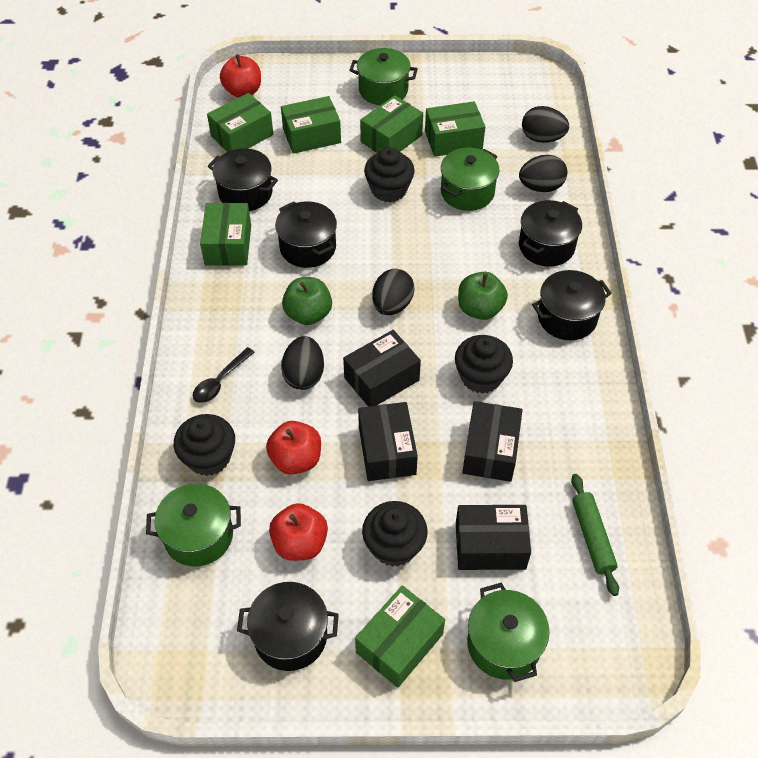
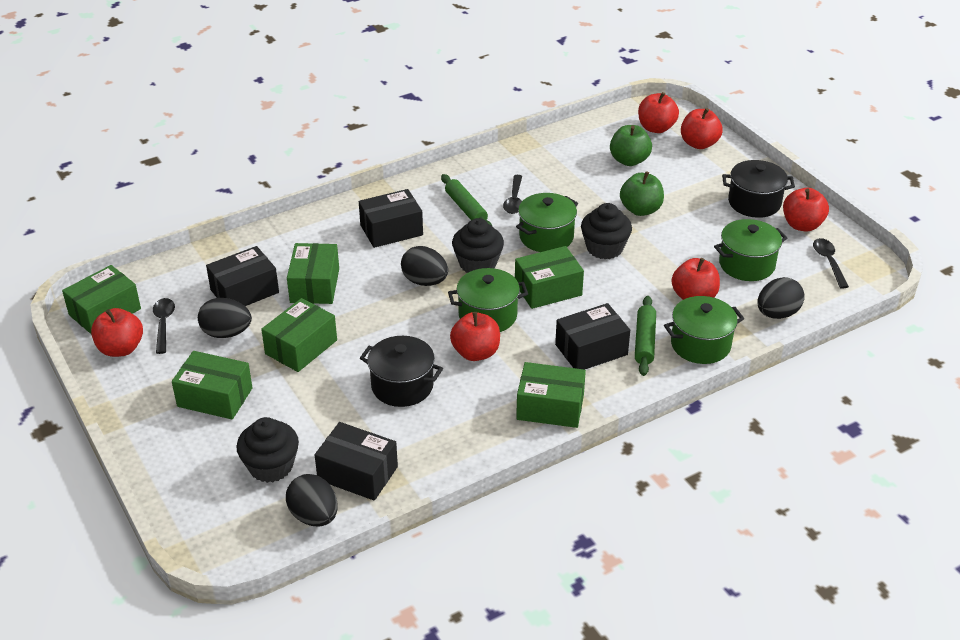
black cupcake: [174,414,235,476] [362,501,428,567] [364,147,415,202] [455,335,513,394] = 4 -> [236,417,299,483] [452,218,504,273] [581,203,632,259] = 3
black pot: [208,148,278,211] [237,582,339,671] [275,201,337,268] [519,200,582,267] [532,270,612,340] = 5 -> [360,336,443,407] [722,160,795,218] = 2
black spoon: [193,347,255,403] = 1 -> [153,298,175,354] [503,175,522,214] [813,238,849,289] = 3
green rolling pin: [571,474,619,596] = 1 -> [441,174,492,226] [635,296,656,376] = 2
red apple: [220,54,261,98] [266,421,321,475] [269,503,328,561] = 3 -> [91,308,143,357] [450,312,500,361] [638,92,679,133] [672,258,720,300] [681,108,723,149] [783,188,829,232] = 6

